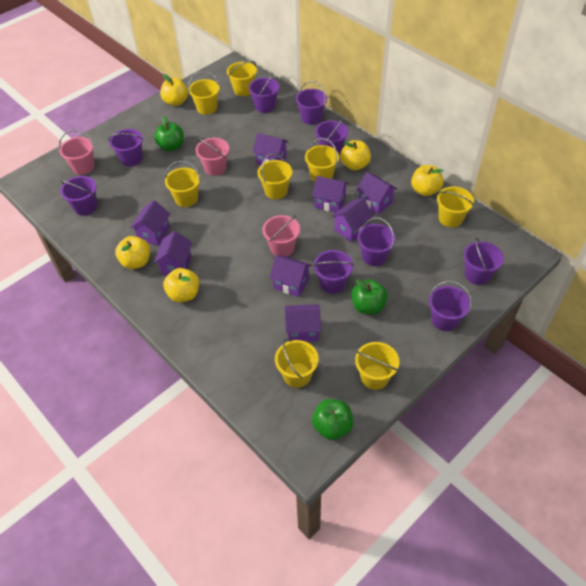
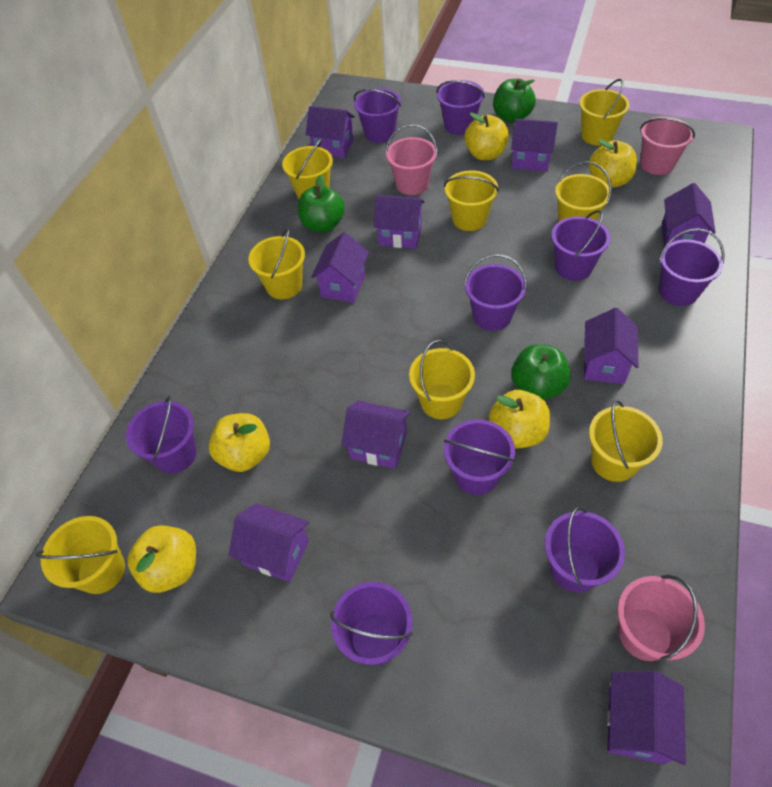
purple house: [130,200,170,246] [154,231,192,275] [253,133,288,165] [269,255,312,297] [285,304,321,342] [312,176,349,213] [331,198,374,242] [356,172,397,215] = 8 -> [229,503,309,582] [306,106,355,158] [311,232,369,303] [341,401,410,469] [374,195,425,249] [511,119,558,172] [584,308,638,384] [607,671,686,765] [662,183,716,247] = 9

